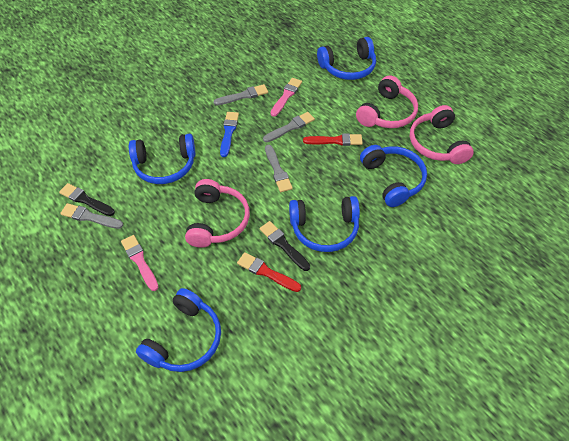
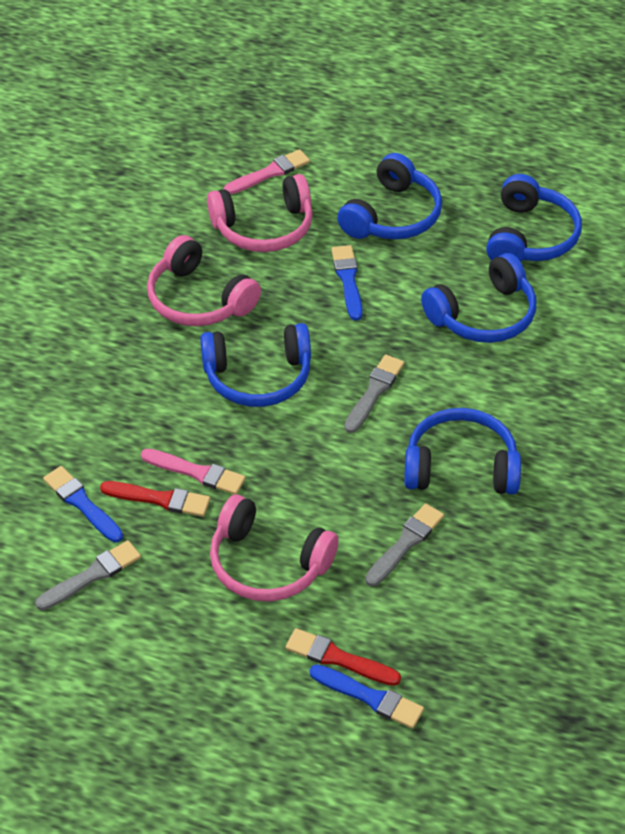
black brush: [59,183,115,216] [259,221,310,271] = 2 -> none = 0
blue brush: [220,112,239,157] = 1 -> [43,466,123,542] [310,664,424,729] [331,245,363,321] = 3
grey brush: [60,203,123,229] [213,84,268,105] [263,112,315,142] [265,145,293,192] = 4 -> [35,540,141,610] [344,354,404,433] [365,503,444,586] = 3

